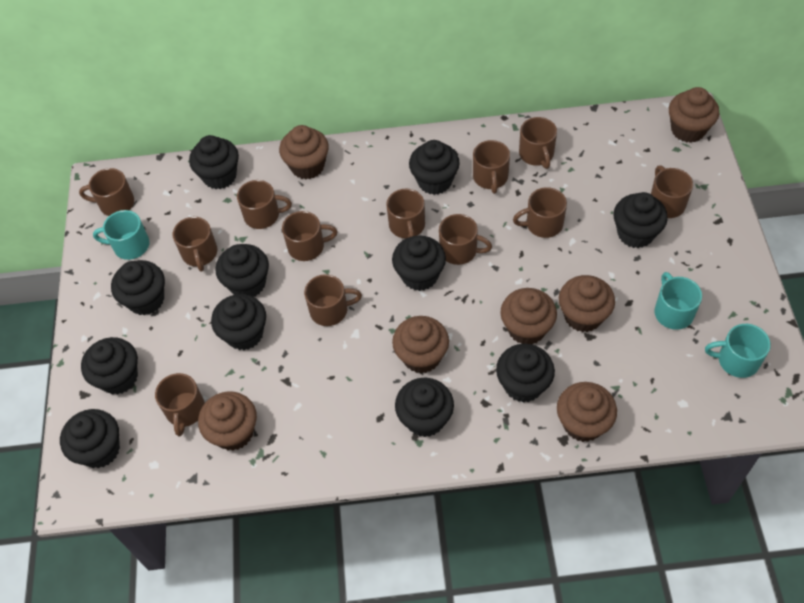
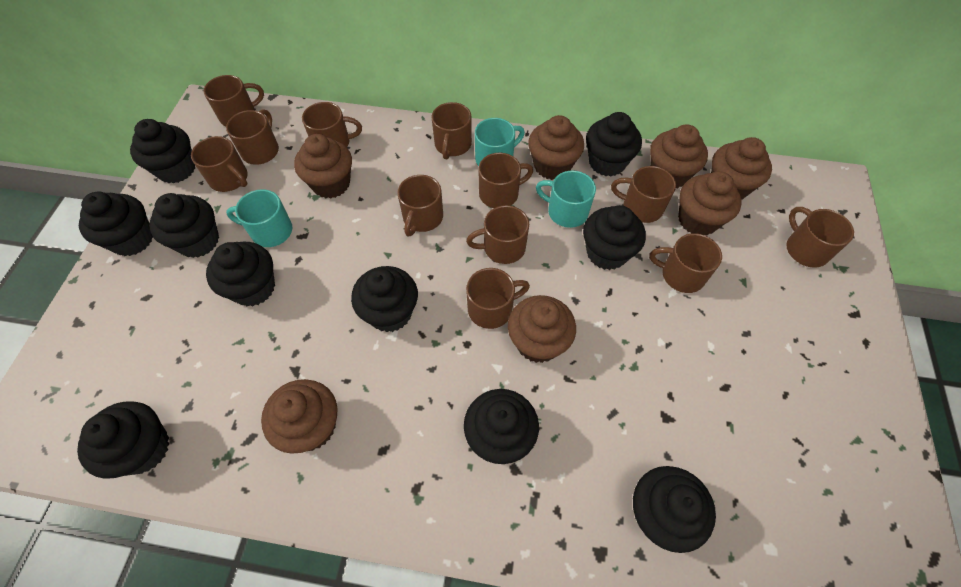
black cupcake: [60,409,120,468] [81,337,138,395] [111,260,165,315] [189,135,239,189] [211,294,266,350] [216,244,269,297] [392,235,446,291] [395,378,454,437] [409,140,460,195] [496,344,555,403] [613,192,668,248] = 11 -> [77,401,169,479] [79,191,153,256] [130,119,195,184] [149,193,219,258] [206,242,275,306] [351,266,418,332] [464,389,539,464] [583,205,646,270] [586,112,642,177] [633,466,716,553] = 10

